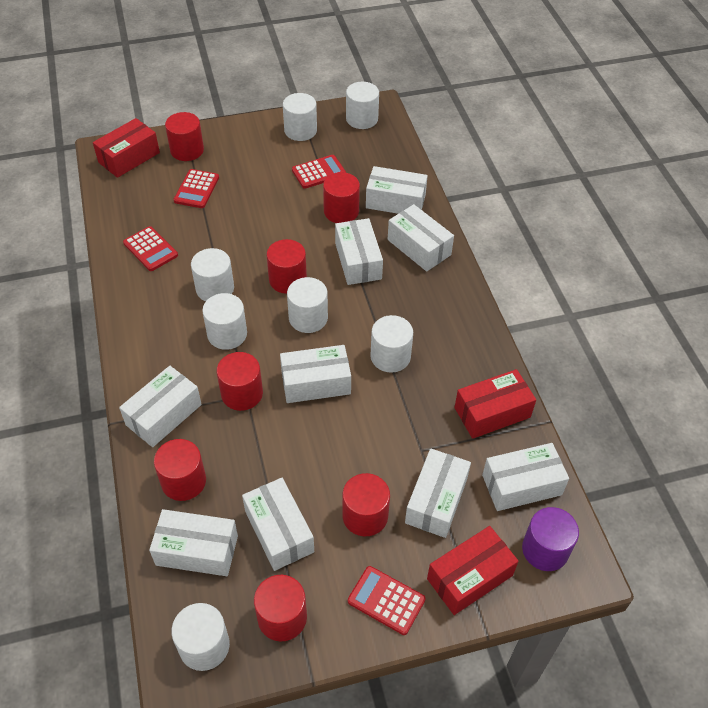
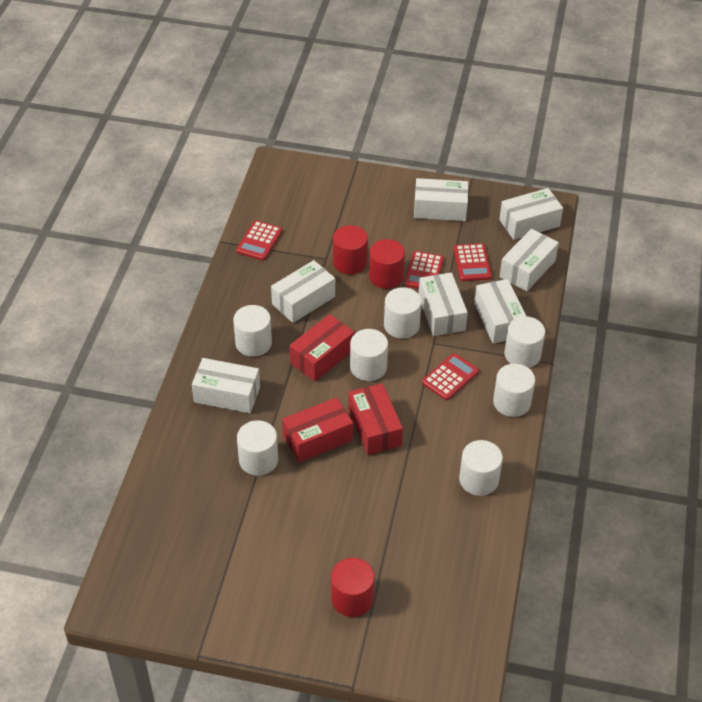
purple cylinder: [522,507,579,571] = 1 -> none = 0
red cylinder: [154,439,206,501] [165,112,204,161] [216,352,263,411] [254,575,307,641] [267,239,307,294] [323,172,360,223] [342,473,390,536] = 7 -> [331,558,375,617] [333,225,368,274] [369,239,405,289] = 3
white box: [119,366,202,447] [149,509,238,576] [242,478,314,571] [280,345,351,403] [335,218,383,285] [366,166,428,214] [388,204,454,271] [405,448,471,538] [482,443,569,511] = 9 -> [192,358,260,413] [271,260,335,323] [414,178,468,221] [418,272,468,336] [474,279,526,344] [499,188,563,240] [500,229,559,291] = 7

